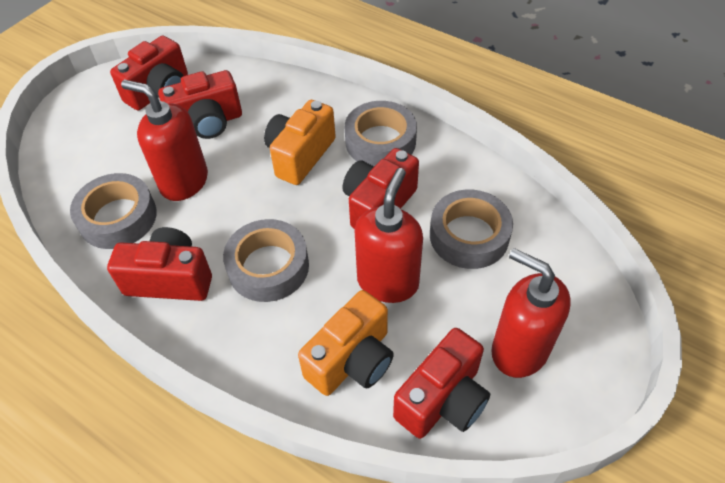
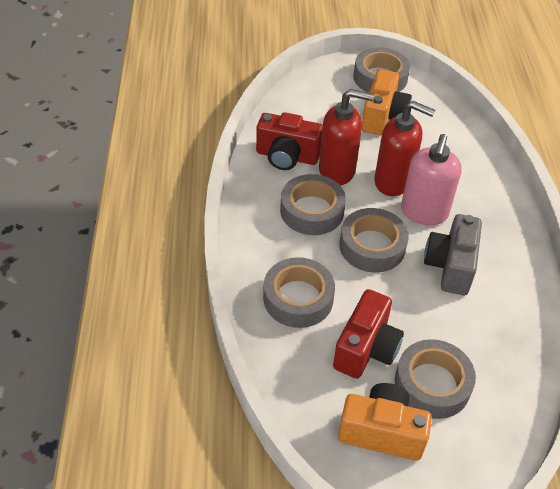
grey camera: none = 0 -> [424,214,482,295] = 1
grey tape: [70,173,157,249] [223,219,309,302] [345,101,417,167] [430,190,513,269] = 4 -> [263,257,335,328] [280,174,346,235] [339,208,409,273] [353,47,410,93] [395,339,476,419] = 5
pink soap dispenser: none = 0 -> [401,134,462,225] = 1
red camera: [107,227,212,301] [110,36,188,110] [158,70,242,139] [342,148,419,229] [393,328,490,439] = 5 -> [256,112,323,170] [333,289,404,379] = 2
red soap dispenser: [121,80,208,201] [354,168,423,303] [491,248,571,378] = 3 -> [319,89,374,185] [374,101,435,196] = 2

